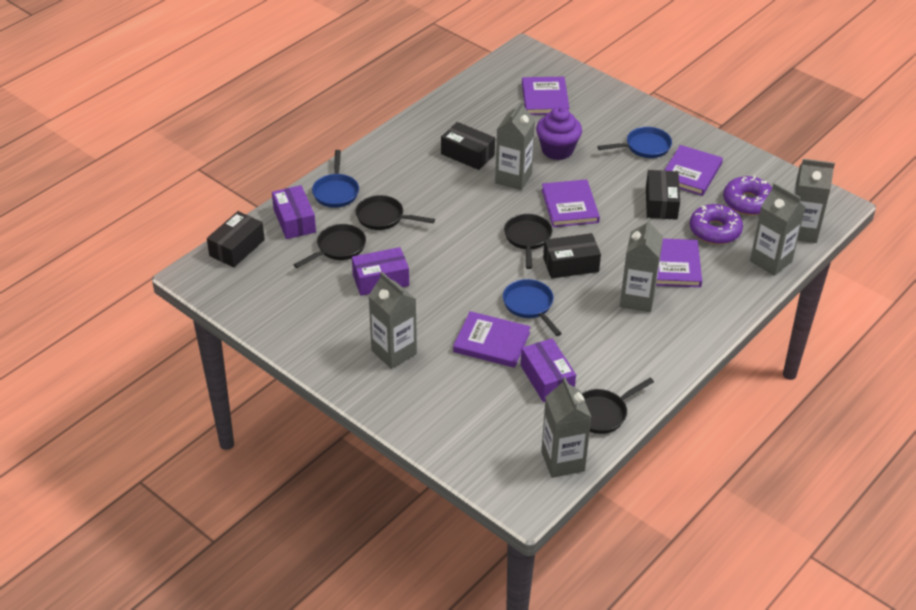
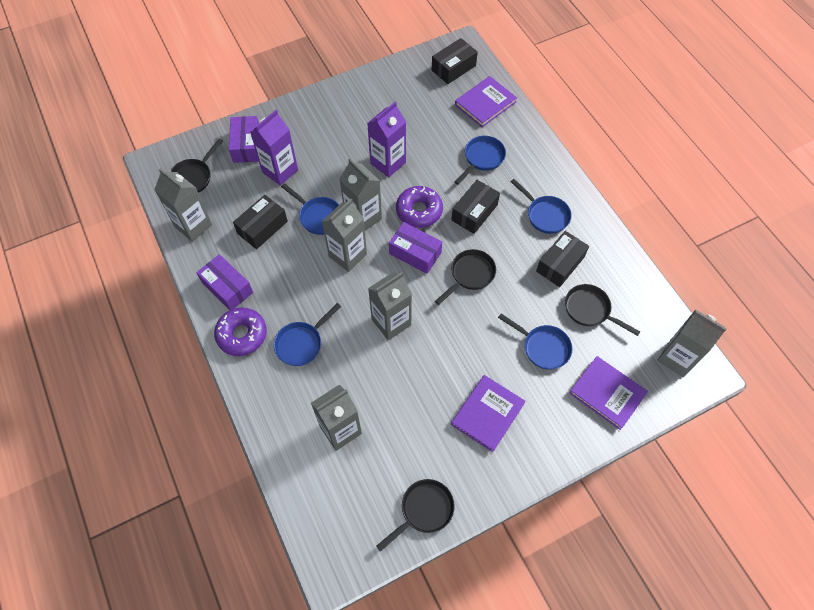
blue pan: [312,150,359,208] [503,279,562,336] [597,127,672,158] = 3 -> [274,303,341,366] [281,183,339,235] [455,136,506,185] [498,314,572,370] [510,179,572,234] = 5
purple book: [453,311,531,368] [522,77,570,115] [542,179,600,227] [656,239,702,287] [665,145,723,196] = 5 -> [451,375,526,452] [455,76,517,127] [569,356,648,430] = 3
purple carton: none = 0 -> [250,110,298,186] [367,102,406,177] = 2
purple cupcake: [536,106,582,160] = 1 -> none = 0

